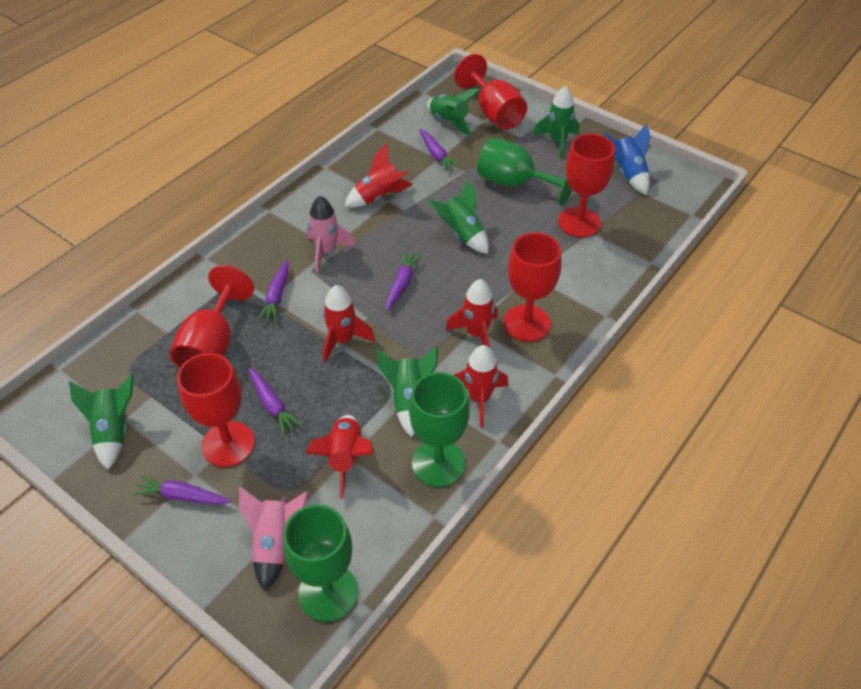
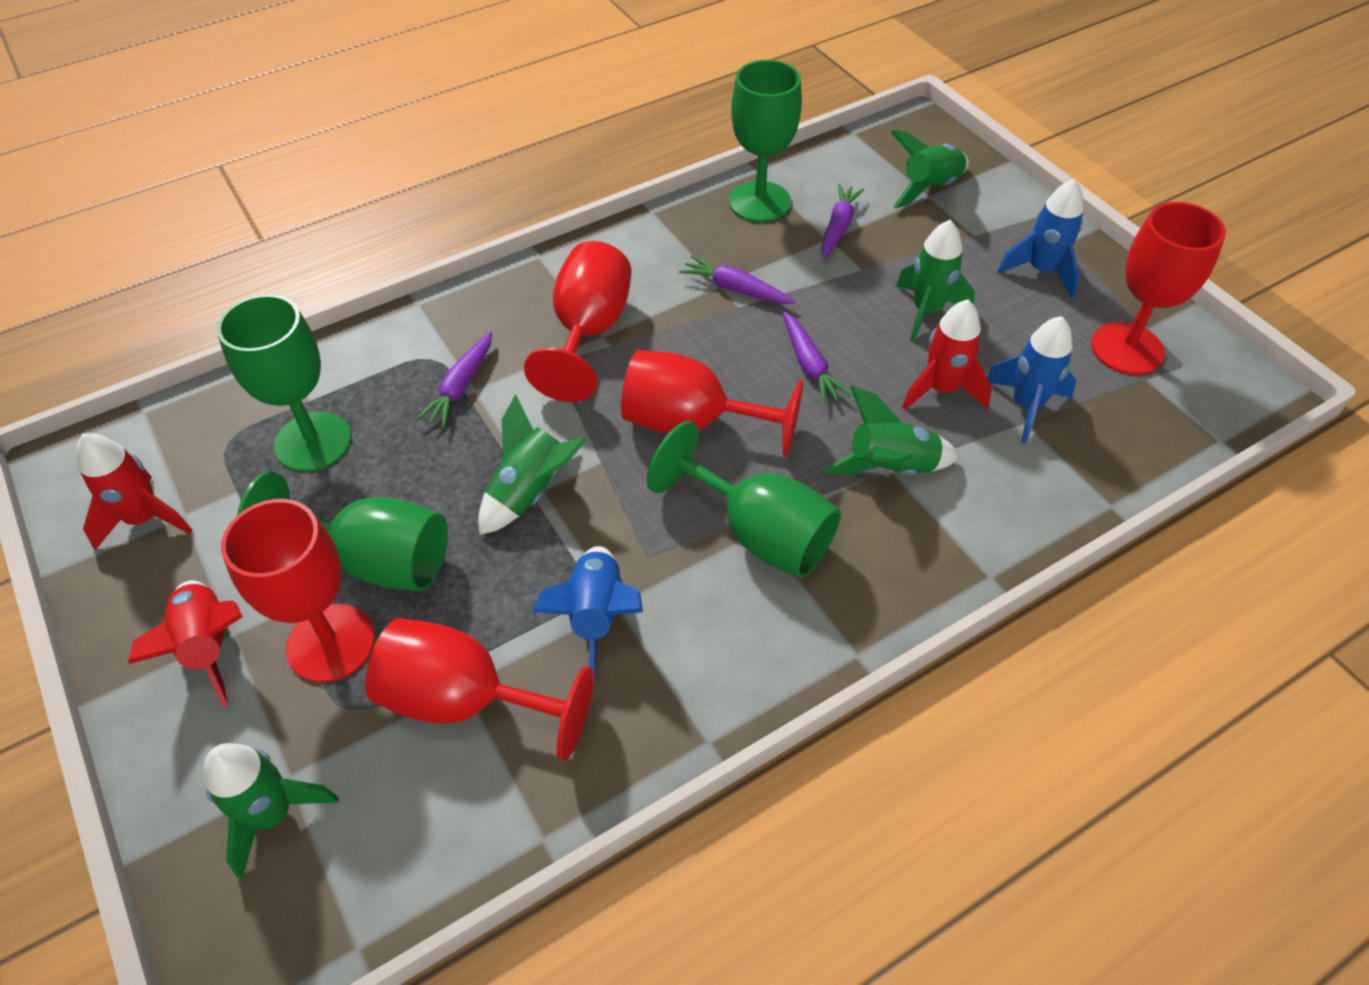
blue rocket: [603,123,651,195] = 1 -> [532,546,643,681] [987,316,1077,443] [997,179,1084,298] = 3
green goblet: [283,504,358,622] [409,372,470,487] [477,138,572,206] = 3 -> [217,294,352,472] [237,472,448,591] [647,421,841,578] [729,60,802,222] = 4
pink rocket: [239,487,308,592] [307,196,356,272] = 2 -> none = 0
purple carrot: [131,475,232,505] [248,368,303,435] [257,260,289,322] [386,251,422,311] [419,129,460,172] = 5 -> [416,332,492,428] [679,255,796,304] [783,311,851,405] [821,184,864,259] = 4
red rocket: [305,415,373,498] [323,285,375,363] [345,144,413,207] [445,279,498,348] [454,345,508,427] = 5 -> [76,433,193,550] [128,580,243,707] [902,299,992,410] = 3

